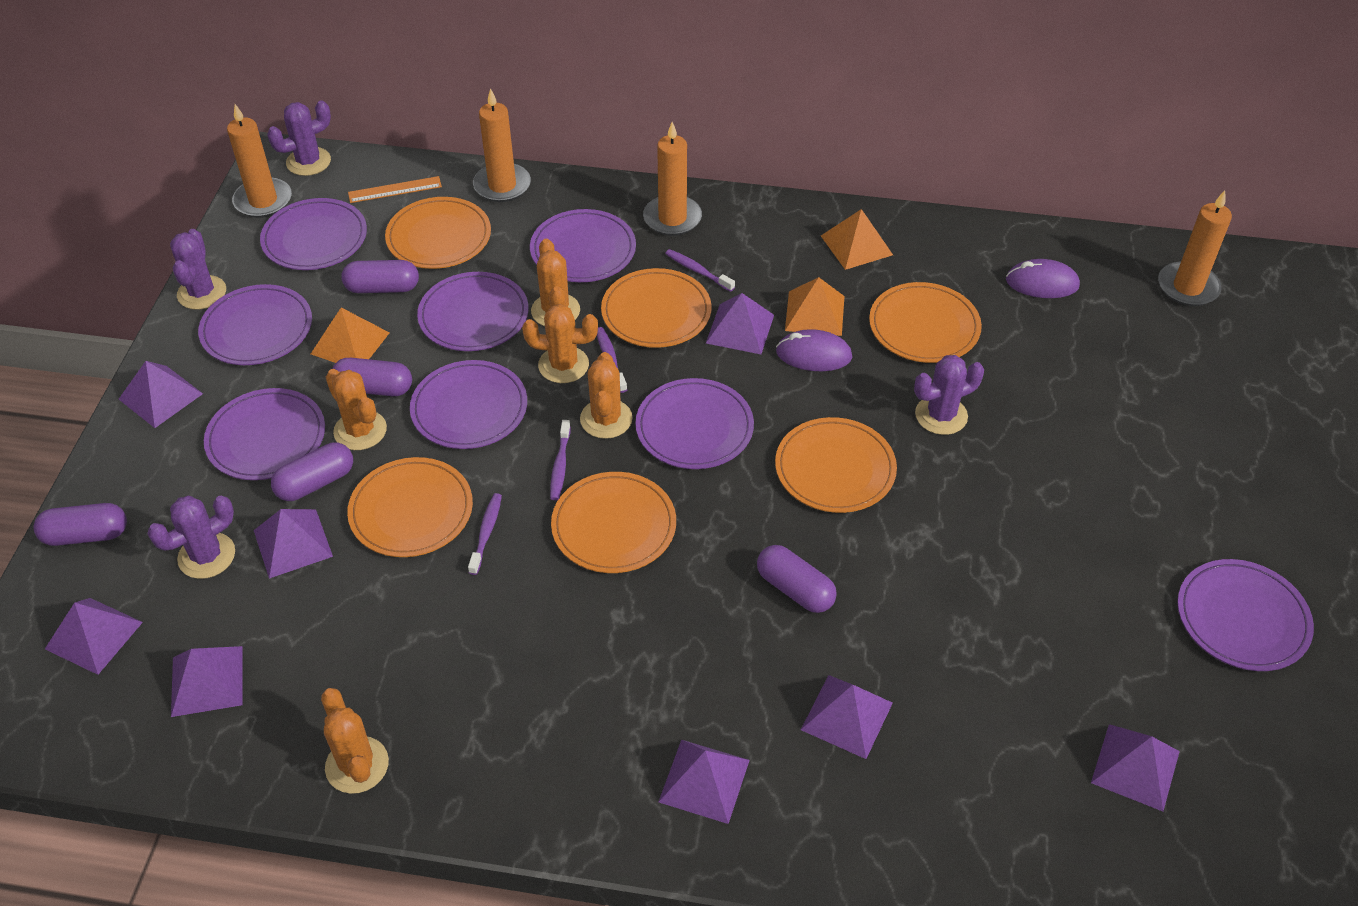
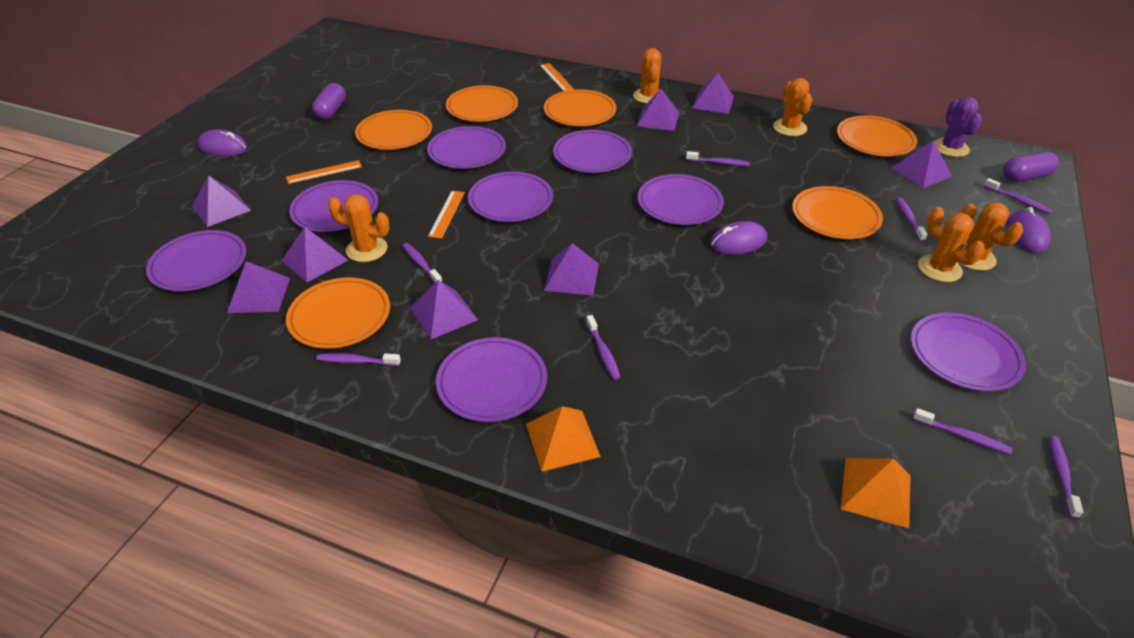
orange candle: [227,104,292,218] [473,88,531,202] [643,122,702,236] [1158,191,1232,306] = 4 -> none = 0
orange pyramid: [311,308,390,363] [785,277,844,336] [821,209,893,270] = 3 -> [526,406,601,472] [841,458,911,528] = 2
orange ruler: [348,176,442,203] = 1 -> [286,160,362,184] [428,191,465,239] [540,63,574,91] = 3
purple cactus: [147,496,235,579] [170,229,226,310] [267,100,331,176] [914,355,984,435] = 4 -> [934,97,982,157] = 1
purple capsule: [33,503,127,546] [271,443,353,501] [332,358,412,396] [341,260,419,293] [757,545,837,613] = 5 -> [312,83,346,120] [1003,152,1059,182] = 2
purple mouse: [776,329,852,371] [1006,259,1080,298] = 2 -> [197,129,248,156] [710,221,767,255] [1007,207,1051,253] = 3
purple toothbrush: [468,493,502,575] [550,420,571,500] [597,327,627,393] [665,249,735,292] = 4 -> [316,353,401,366] [402,243,442,283] [586,315,621,380] [686,151,750,166] [896,197,928,242] [913,408,1013,455] [984,178,1053,214] [1049,436,1083,519] = 8

